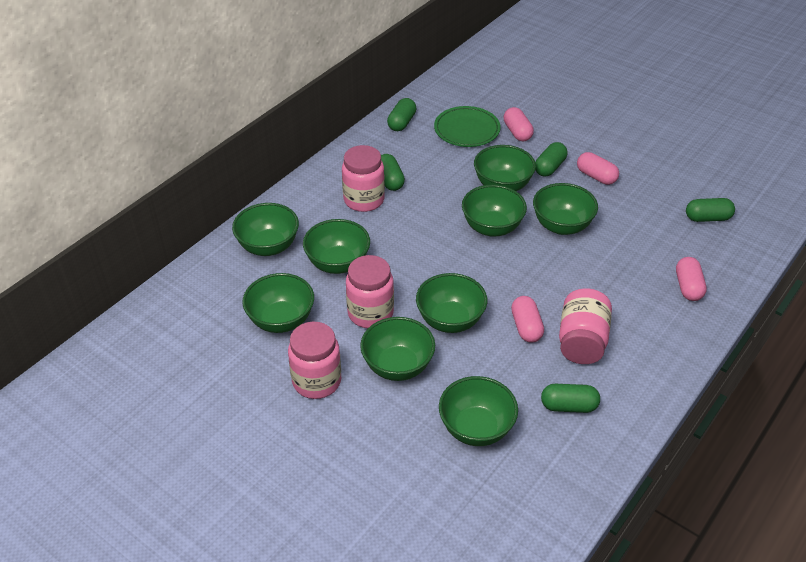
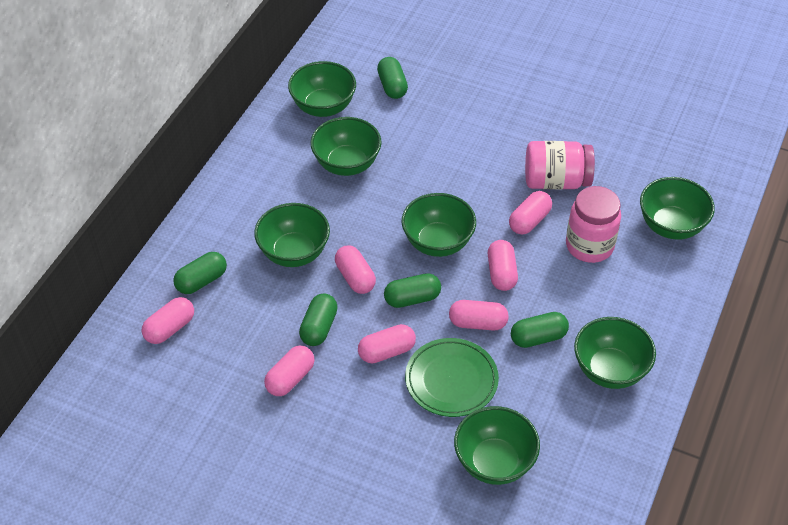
green bowl: [232,203,299,256] [242,273,314,333] [303,219,370,274] [360,317,435,381] [416,273,487,333] [439,376,518,446] [462,185,527,237] [474,145,536,191] [533,183,598,235] = 9 -> [254,203,330,267] [288,61,356,117] [311,117,382,176] [401,193,476,257] [454,406,540,485] [574,317,656,389] [640,177,715,240] = 7
pink capsule: [504,107,534,141] [511,296,544,343] [577,152,619,185] [676,257,707,301] = 4 -> [141,297,194,344] [264,346,315,396] [335,245,376,294] [358,324,416,363] [449,300,509,331] [488,240,518,291] [509,191,552,235] = 7
pink jar: [288,322,341,399] [342,145,385,212] [346,255,394,328] [559,288,612,364] = 4 -> [525,141,595,189] [566,186,621,263] = 2

